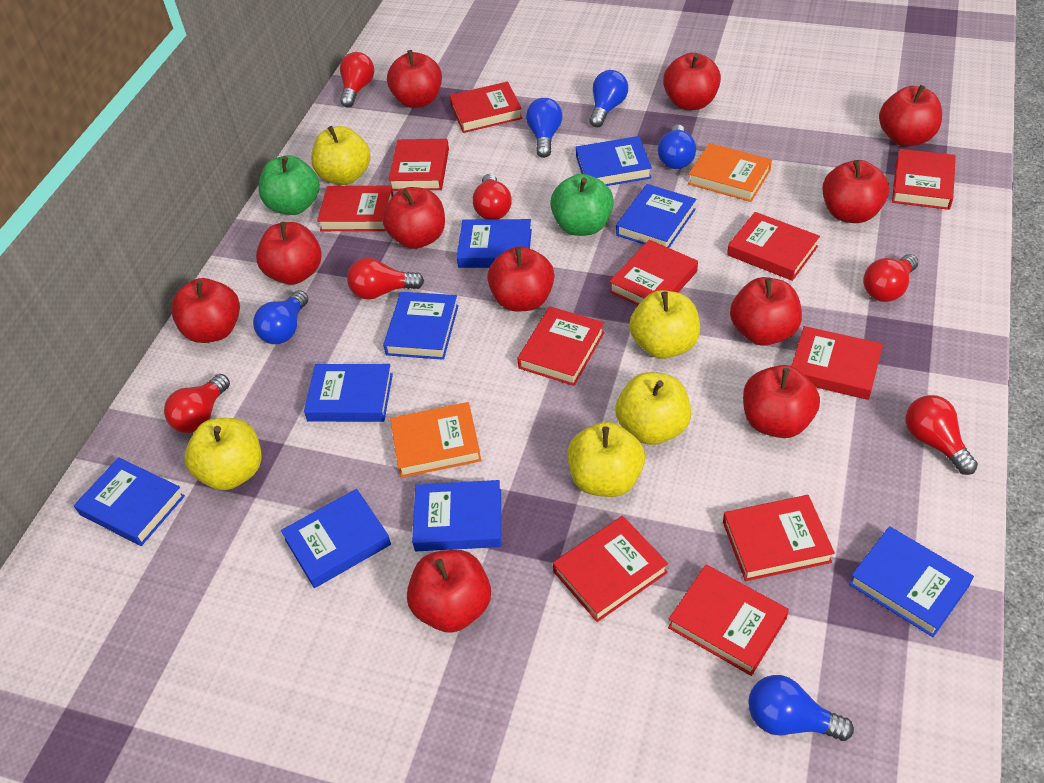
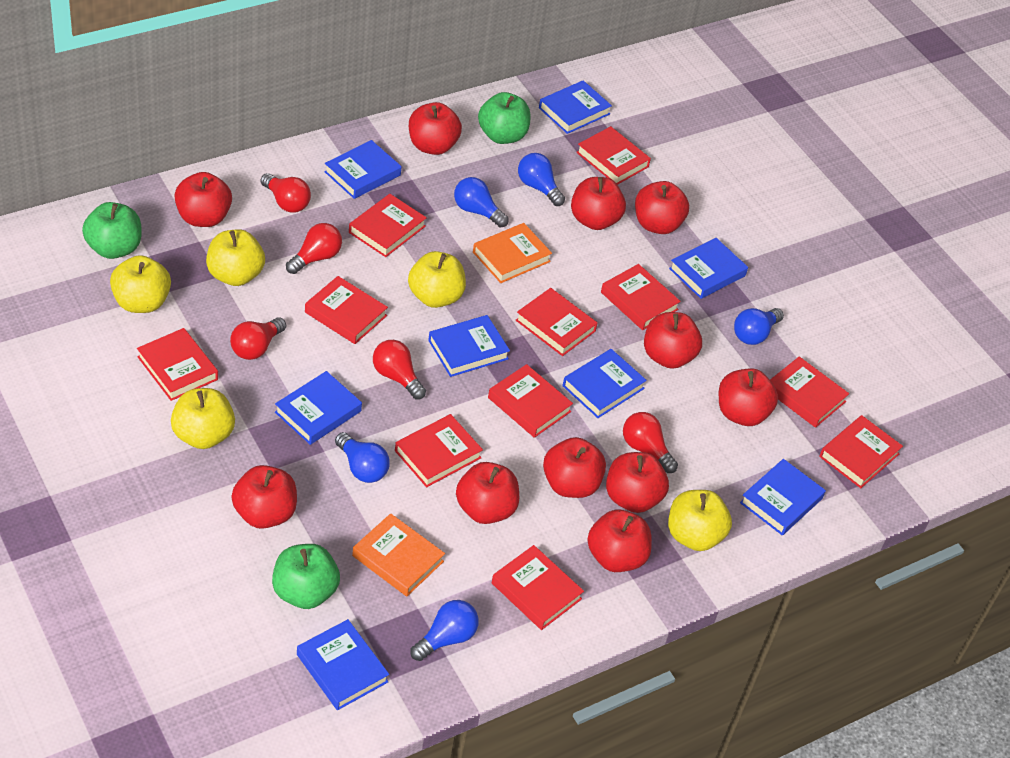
blue book: [74,457,185,546] [281,489,391,588] [304,364,393,422] [383,292,459,360] [412,480,501,551] [457,219,532,268] [576,136,652,186] [616,184,696,248] [849,526,974,637] = 9 -> [275,371,362,445] [297,619,389,710] [324,140,402,199] [428,315,510,377] [539,80,612,134] [563,349,647,418] [669,238,748,299] [740,459,826,535] = 8
green apple: [259,155,320,215] [550,174,614,236] = 2 -> [82,202,141,259] [272,544,340,609] [478,92,530,144] = 3
red light bulb: [164,374,230,433] [340,52,374,107] [347,258,424,300] [472,174,512,219] [863,254,918,302] [905,395,978,475] = 6 -> [230,317,286,360] [261,173,311,213] [286,223,342,274] [373,340,426,399] [623,412,678,473] = 5

